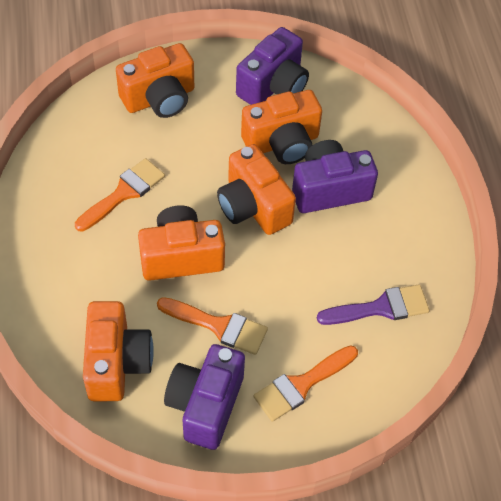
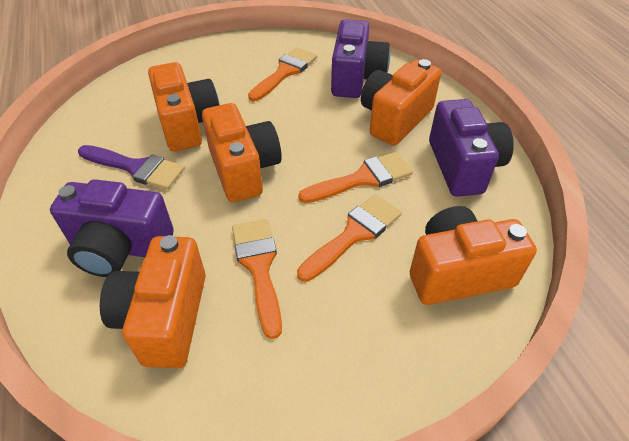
orange brush: [75,158,165,232] [157,297,268,355] [253,345,358,422] = 3 -> [232,219,282,339] [248,47,317,101] [297,194,402,282] [298,152,413,203] = 4

